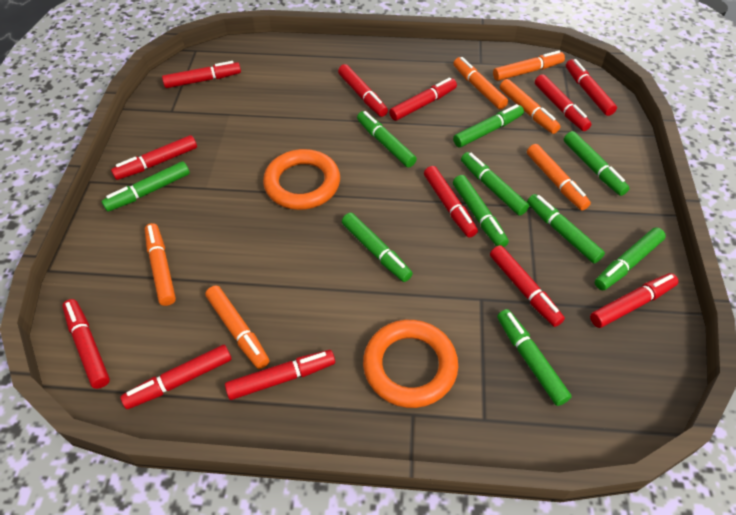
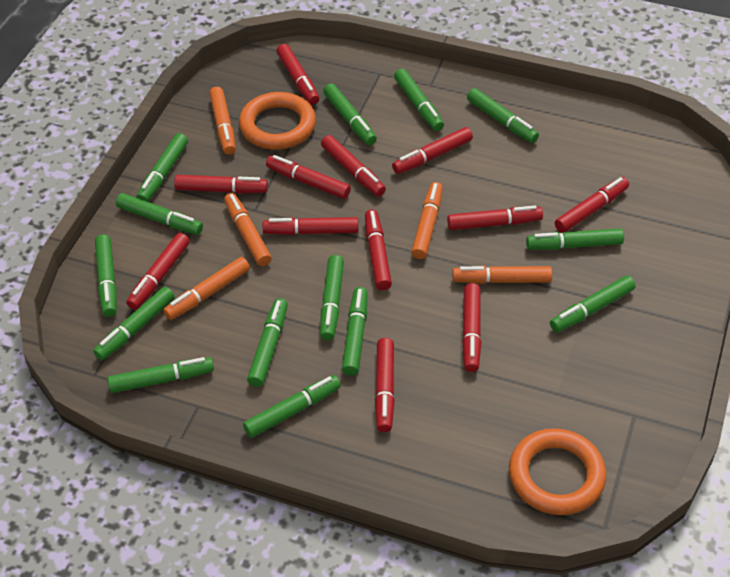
green marker: [101,161,190,212] [342,213,413,282] [357,111,417,168] [453,104,524,147] [453,175,509,247] [461,152,529,216] [497,309,572,406] [527,194,605,264] [564,131,630,196] [595,227,666,290] = 10 -> [93,287,175,360] [95,235,117,317] [108,357,214,393] [116,193,203,235] [136,133,188,202] [243,375,341,438] [247,298,288,387] [320,255,344,340] [323,83,377,145] [342,287,368,376] [394,69,444,131] [467,88,539,143] [526,228,624,250] [550,275,636,332] = 14
orange marker: [145,223,176,306] [205,285,269,369] [453,57,508,110] [493,50,565,81] [500,79,561,134] [527,144,591,211] = 6 -> [163,257,250,320] [209,87,236,155] [224,193,272,266] [411,182,443,259] [452,266,552,284] = 5

